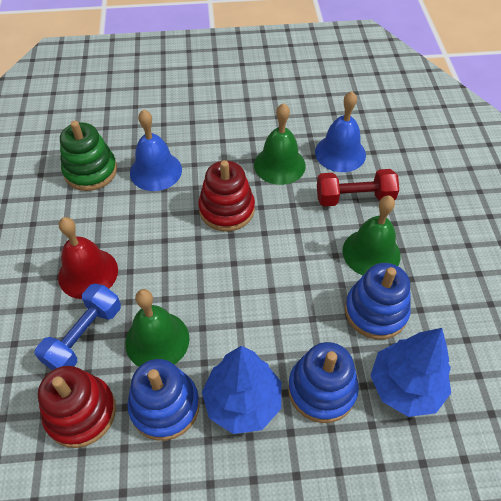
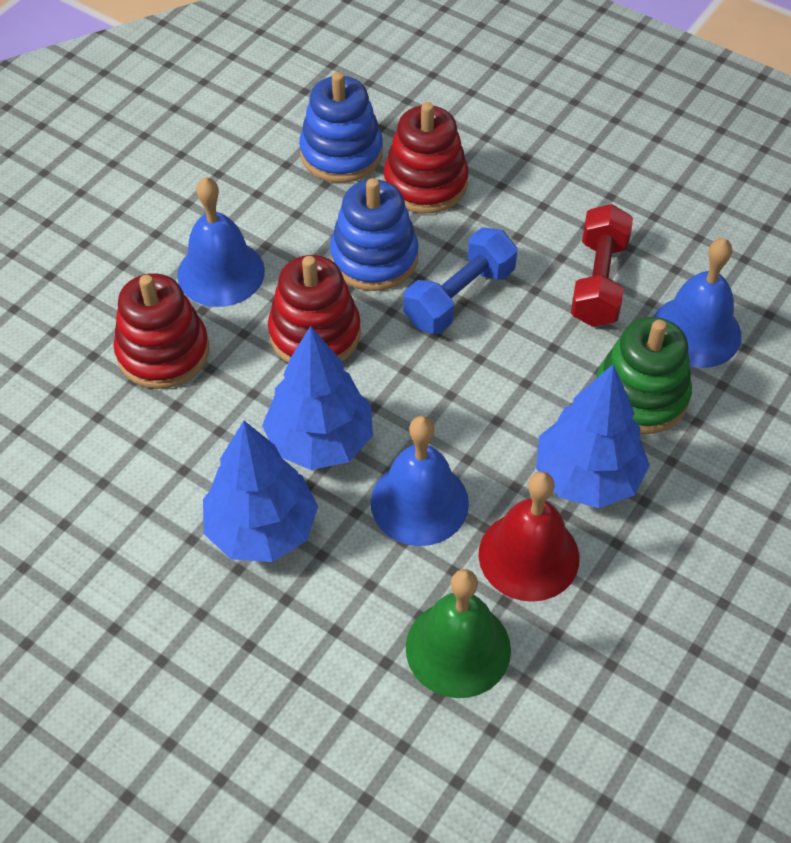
blue bell: [130,109,182,191] [315,91,366,172] = 2 -> [177,177,265,307] [371,416,469,546] [653,238,741,368] = 3
blue stacking toy: [127,359,200,441] [288,342,359,423] [345,263,411,340] = 3 -> [299,72,383,183] [330,178,419,291] = 2
blue tree: [202,346,281,434] [370,328,451,417] = 2 -> [203,421,318,562] [262,326,373,470] [536,364,650,508] = 3
green bell: [125,289,190,367] [254,103,306,185] [342,196,401,275] = 3 -> [406,569,511,698] = 1
red stacking toy: [38,366,116,448] [198,160,255,232] = 2 -> [114,273,209,389] [268,255,361,363] [384,102,469,213] = 3

